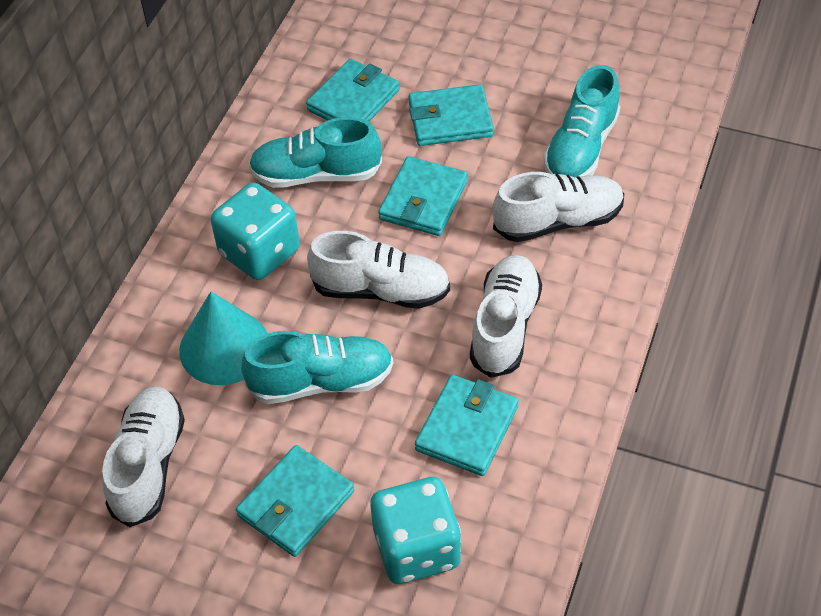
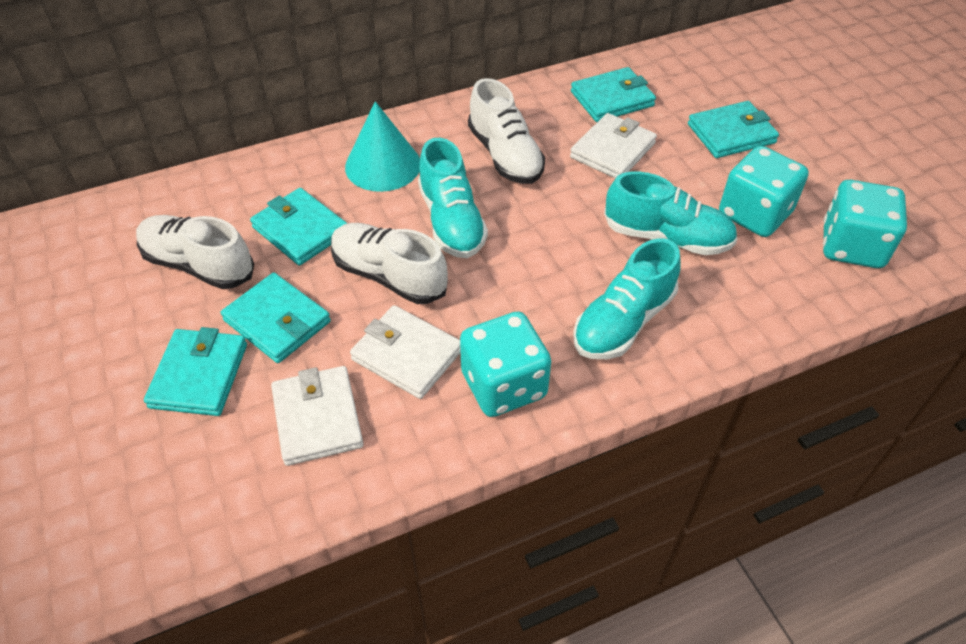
turquoise dice: [211,182,300,280] [370,477,461,584] = 2 -> [460,311,551,417] [719,146,809,237] [823,180,907,268] = 3
white shoe: [102,386,185,527] [307,231,450,309] [470,255,542,378] [493,172,624,242] = 4 -> [136,215,254,289] [331,223,448,304] [468,78,545,184] = 3
white wallet: none = 0 -> [271,366,364,466] [350,305,461,399] [570,113,657,179] = 3

